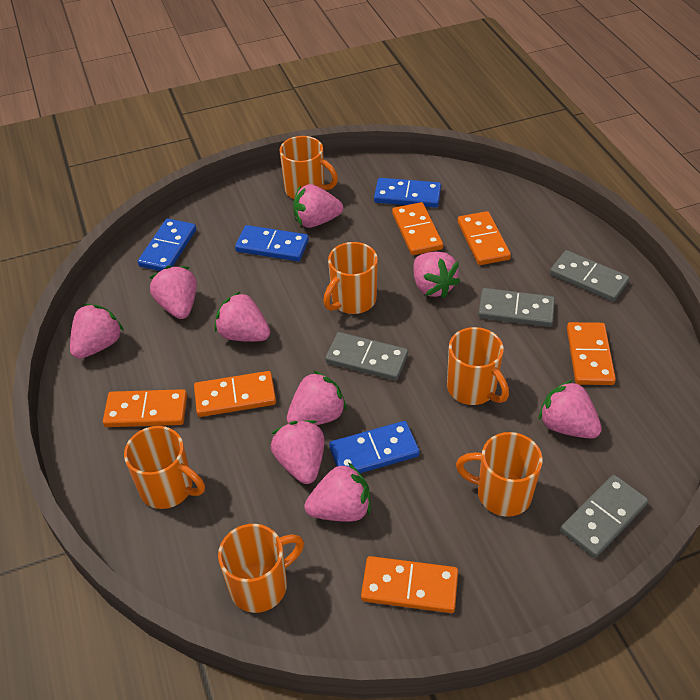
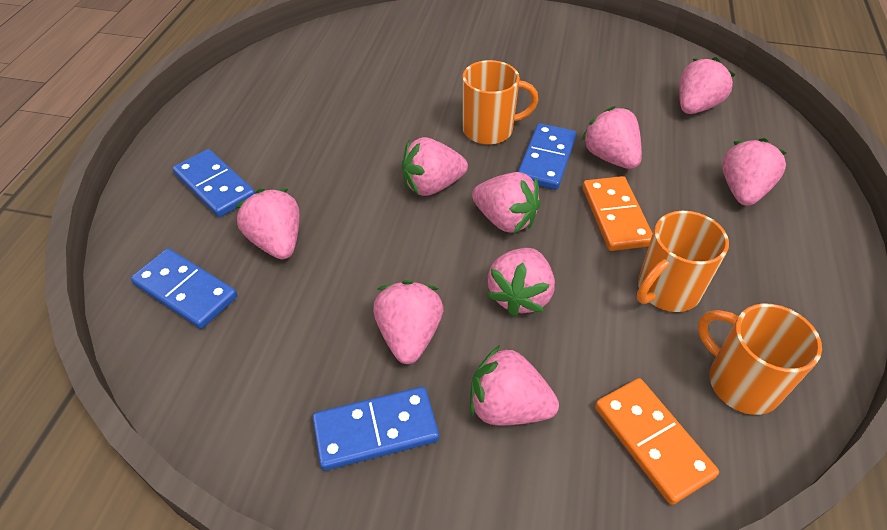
grey domino: [325,332,408,381] [478,288,555,327] [550,250,629,302] [560,475,648,558] = 4 -> none = 0
orange domino: [103,389,187,427] [194,371,276,417] [361,556,458,613] [392,202,443,255] [458,211,511,265] [567,322,616,385] = 6 -> [583,176,653,251] [595,378,719,505] = 2
orange mug: [124,426,205,509] [218,524,304,613] [280,136,338,199] [323,242,378,314] [447,327,509,405] [456,432,543,517] = 6 -> [463,60,539,145] [636,211,729,312] [698,303,822,415] = 3

